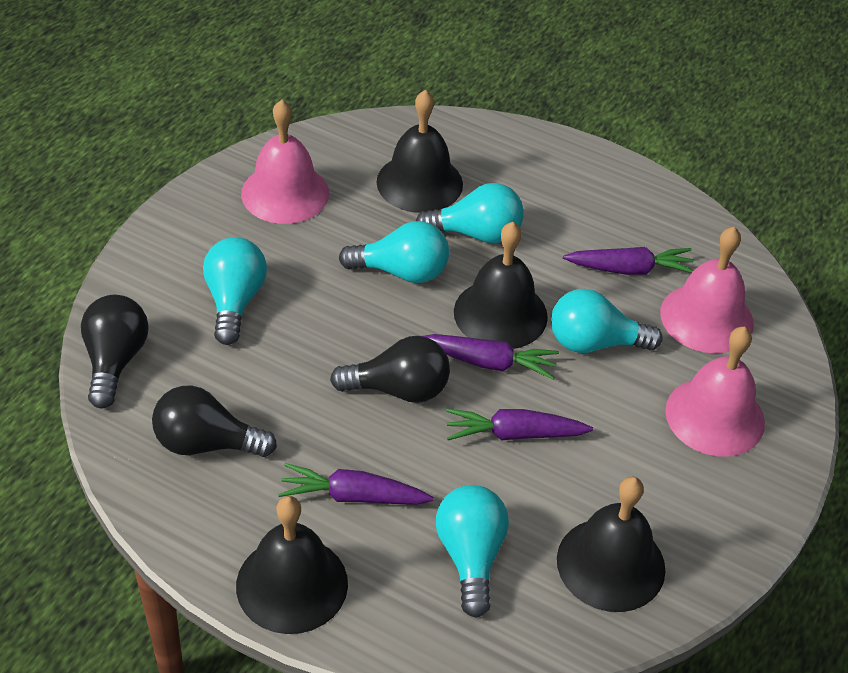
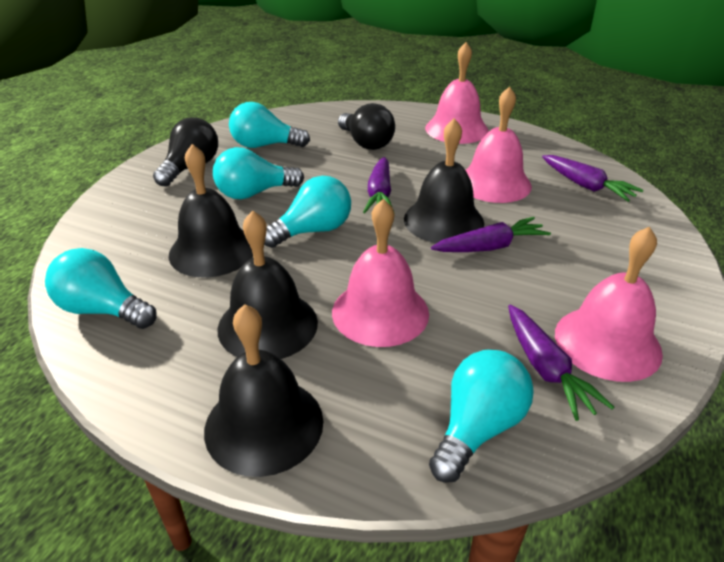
black light bulb: [81,295,149,408] [152,386,277,457] [330,336,450,403] = 3 -> [153,117,218,187] [338,103,395,150] = 2
pink bell: [241,100,329,224] [660,227,754,353] [665,326,765,457] = 3 -> [332,199,429,347] [425,42,489,144] [465,86,532,203] [555,226,663,382] = 4

